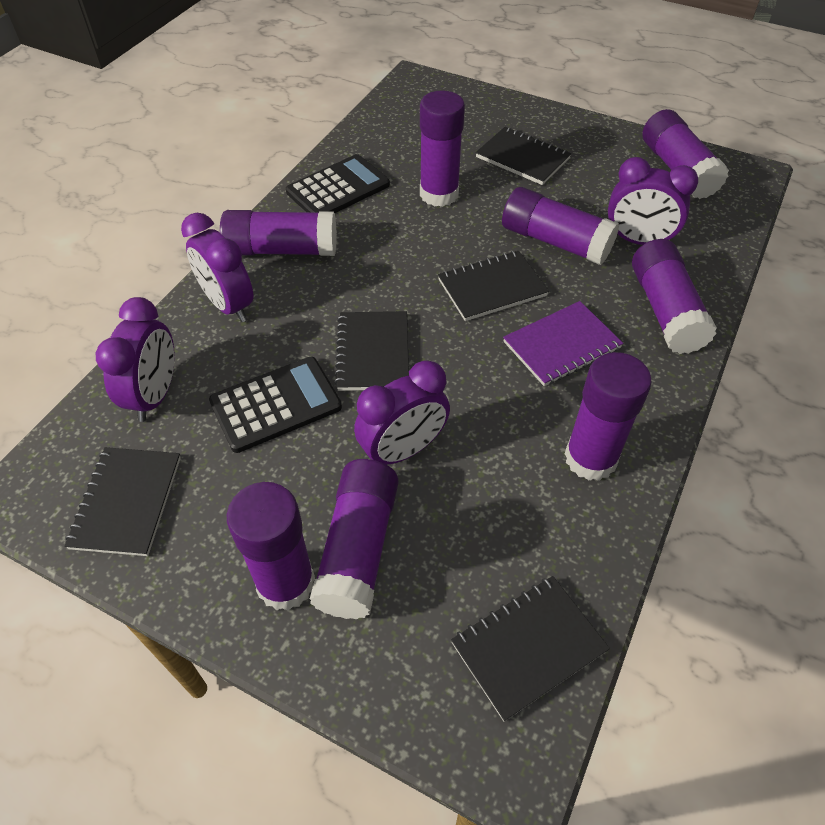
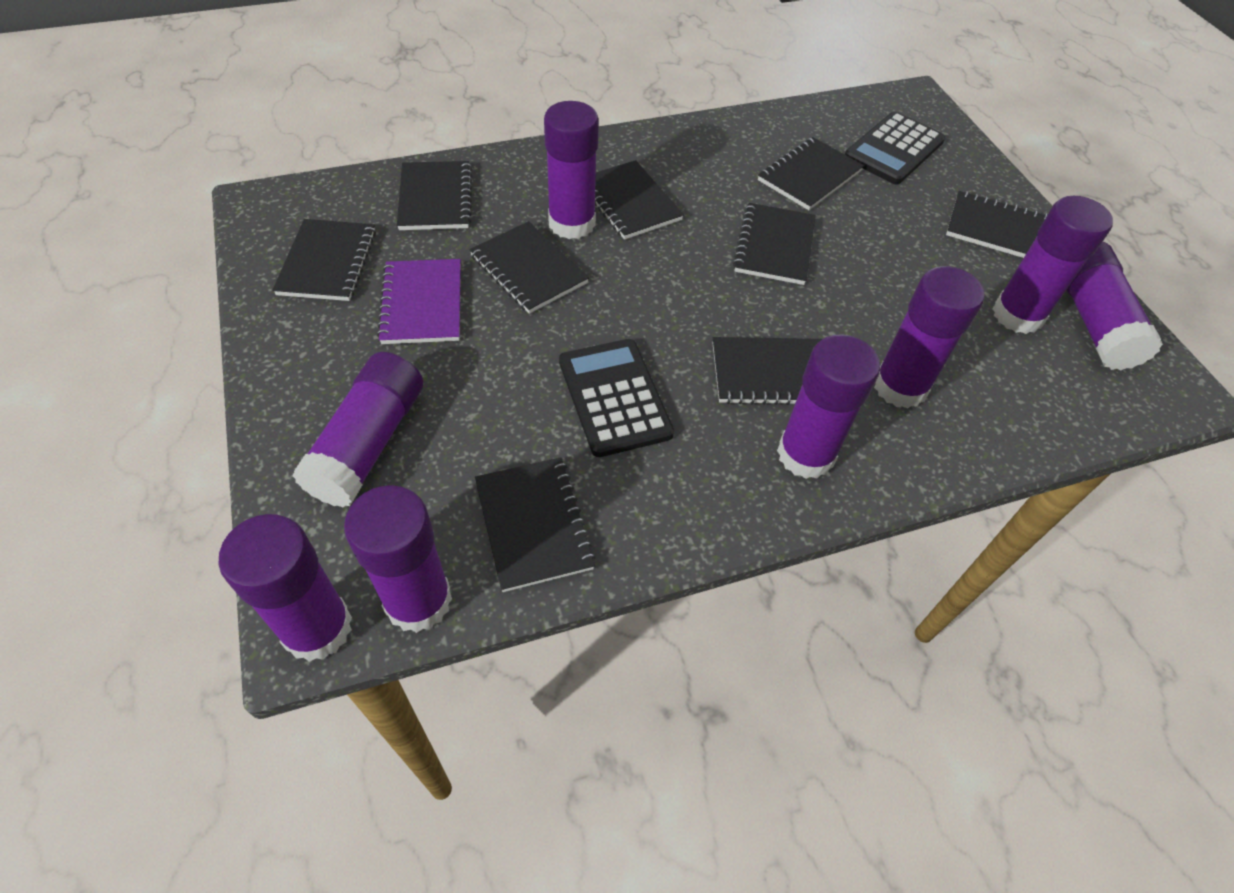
black notebook: [64,447,181,556] [334,311,409,391] [438,251,549,321] [451,576,610,722] [476,127,571,185] = 5 -> [273,219,376,301] [397,161,472,230] [469,221,589,314] [475,457,596,592] [595,160,684,240] [713,337,822,405] [733,203,816,285] [758,137,864,210] [946,191,1048,258] = 9
purple clock: [96,297,175,422] [181,213,253,322] [354,360,450,464] [608,157,698,245] = 4 -> none = 0

